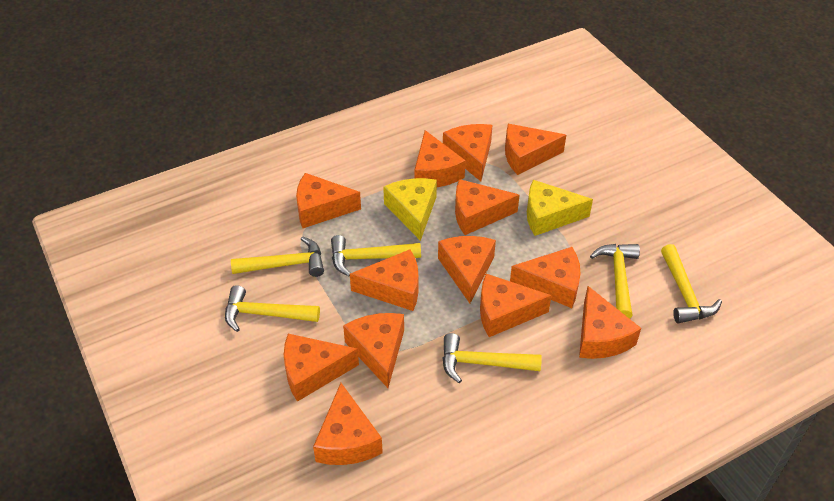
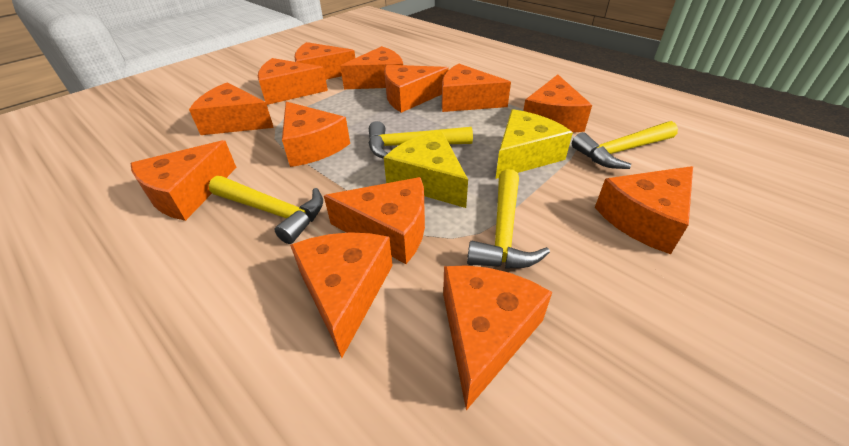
yellow hammer: [225,285,320,332] [231,236,324,277] [331,235,421,277] [443,333,542,383] [590,244,640,319] [661,244,722,323] = 6 -> [209,176,323,244] [369,121,473,159] [467,169,550,269] [572,121,678,169] = 4

